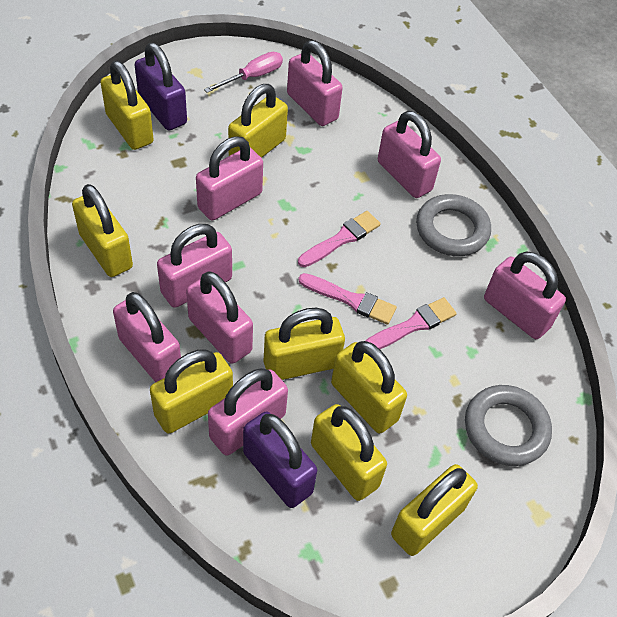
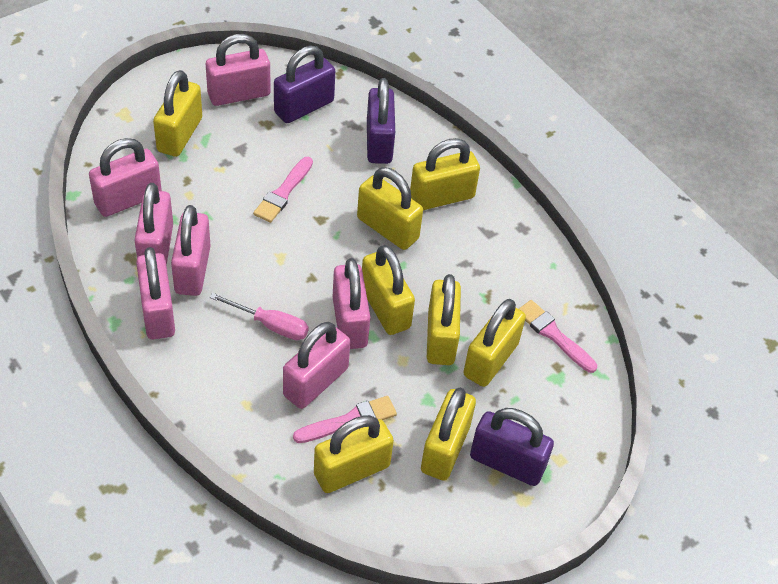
grey ring: [416,194,491,256] [465,385,552,466] = 2 -> none = 0
pink padlock: [113,292,181,382] [157,224,232,308] [186,271,253,364] [196,136,263,221] [208,368,288,456] [287,40,343,126] [378,111,441,198] [484,252,566,339] = 8 -> [89,138,162,217] [134,183,173,266] [136,247,175,339] [171,205,211,296] [206,34,271,106] [283,322,350,409] [332,258,370,349] = 7
purple padlock: [135,43,187,130] [243,412,317,508] = 2 -> [274,46,335,123] [367,78,395,164] [470,408,554,486] = 3

